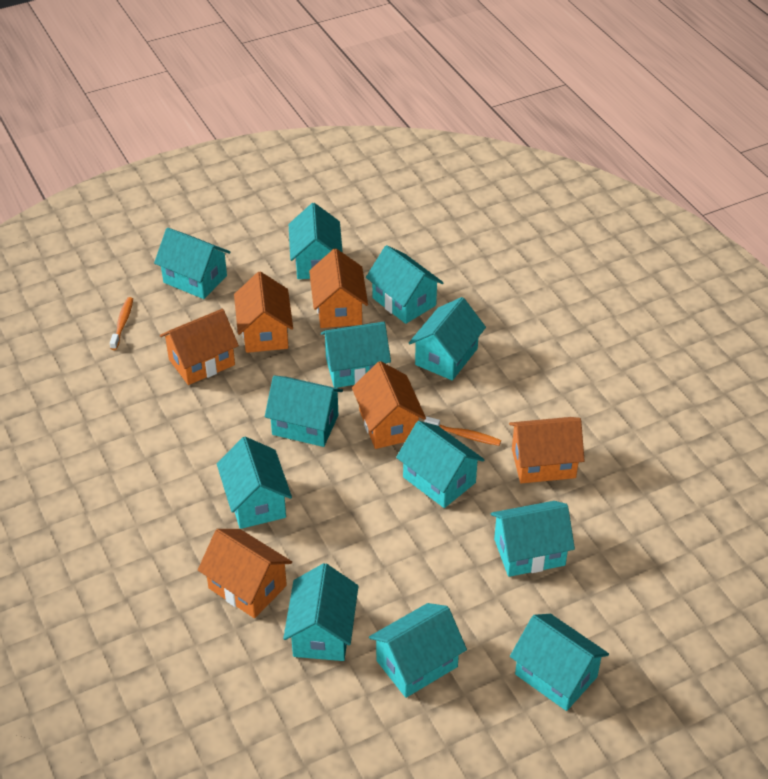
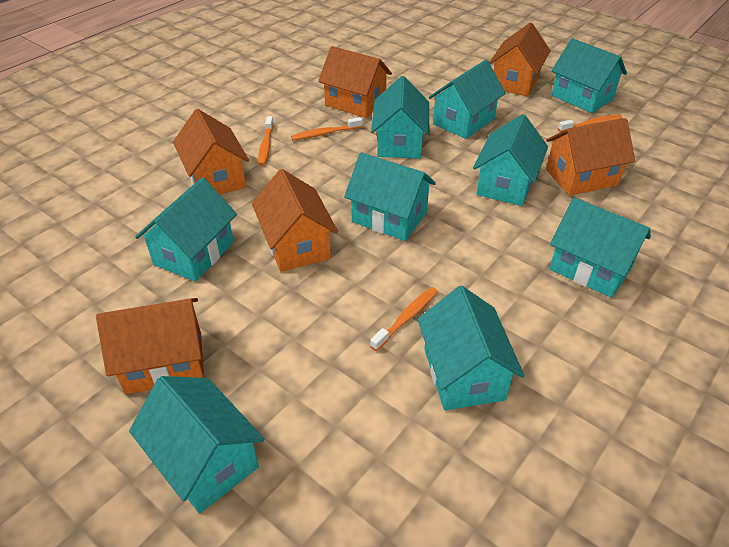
orange toothbrush: [110,297,133,350] [424,416,501,446] = 2 -> [258,116,274,166] [291,117,362,140] [370,287,438,351] [558,114,622,132] = 4
turquoise house: [154,228,231,299] [217,437,292,529] [265,376,343,447] [283,563,358,661] [289,203,343,279] [321,322,391,388] [366,245,444,324] [369,603,467,698] [396,421,485,508] [409,297,486,380] [491,501,575,577] [510,614,609,711] = 12 -> [129,376,264,513] [135,177,237,281] [344,152,436,241] [371,76,429,159] [418,286,524,410] [429,60,506,139] [473,114,548,206] [550,198,651,298] [551,38,627,113] = 9

